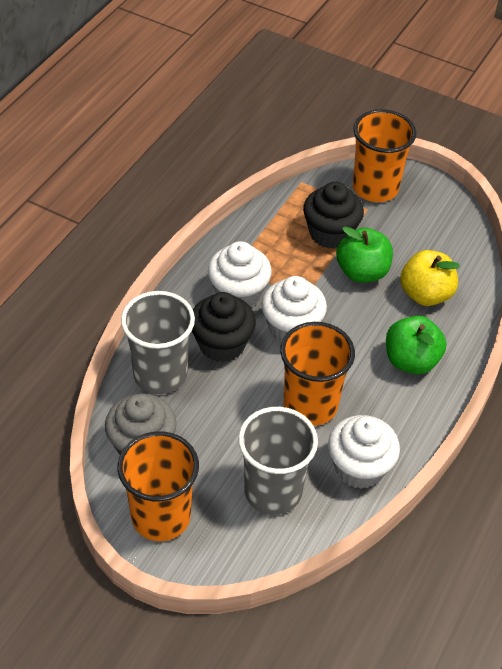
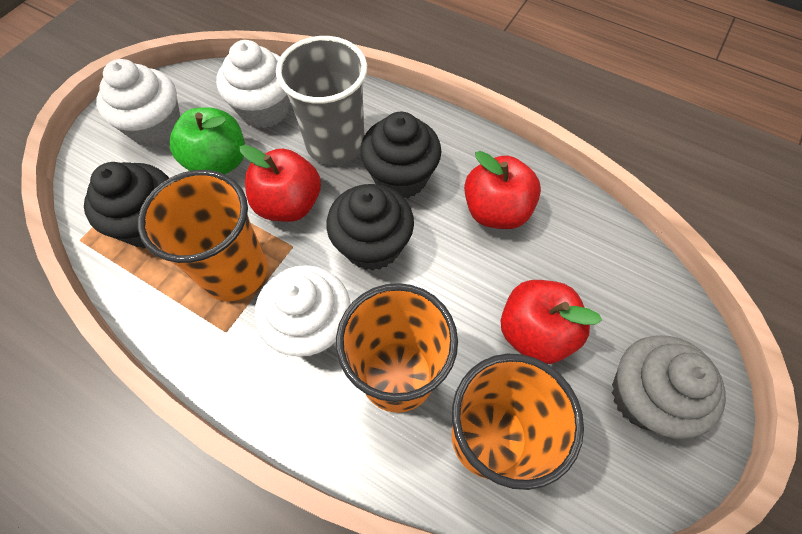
black cupcake: [192,292,256,362] [303,182,364,249] = 2 -> [84,162,169,248] [326,184,414,271] [360,112,441,198] = 3
green apple: [336,227,393,283] [386,316,446,374] = 2 -> [170,107,245,174] = 1
grey cup: [121,291,195,394] [238,407,318,515] = 2 -> [276,36,367,165] = 1
red apple: none = 0 -> [240,145,321,222] [464,151,541,229] [501,280,602,364] = 3
yellow apple: [400,250,460,306] = 1 -> none = 0

